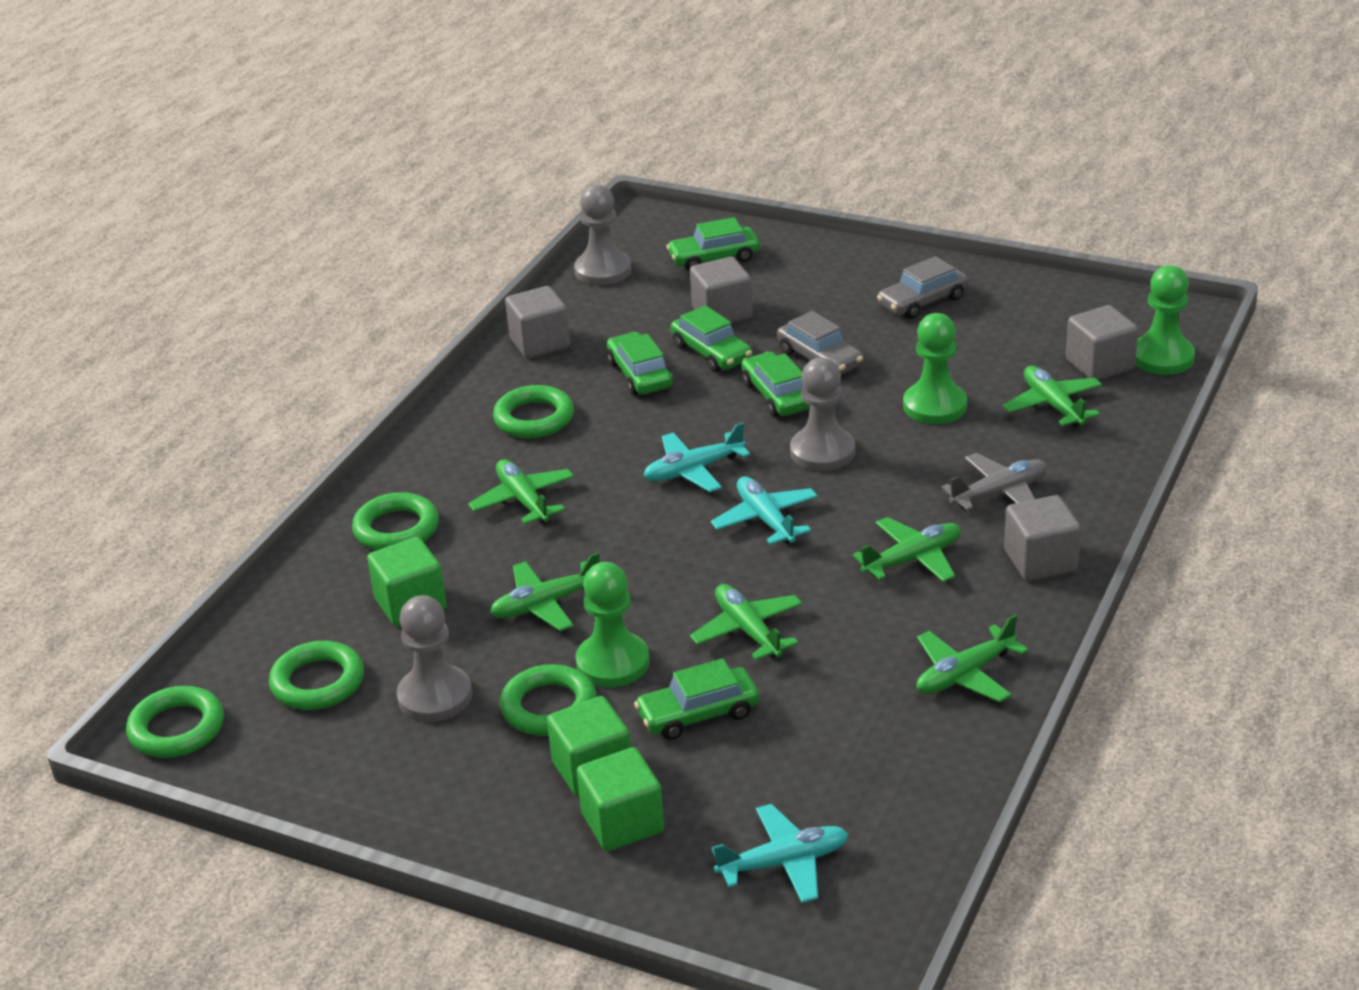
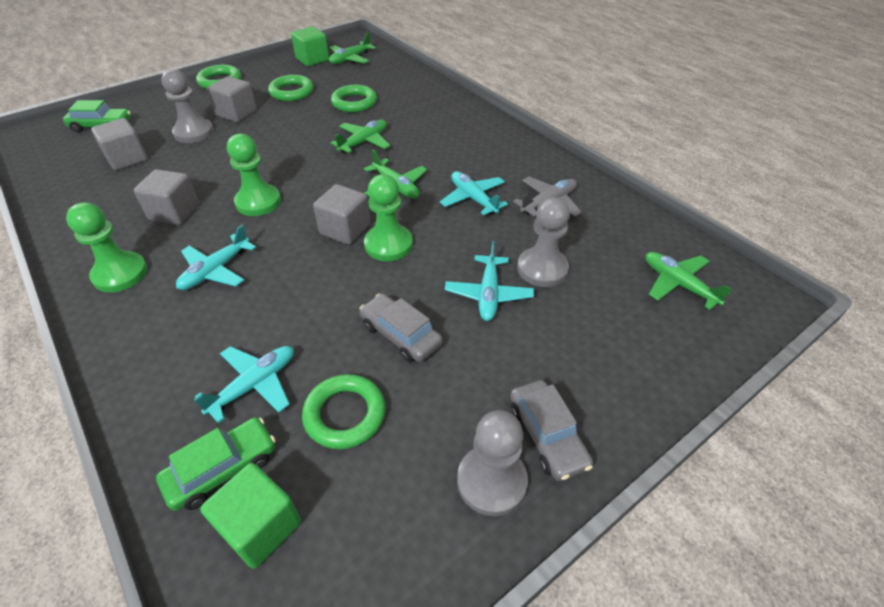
green car: [607,332,673,395] [634,658,759,740] [667,217,760,271] [670,305,752,372] [741,352,810,417] = 5 -> [63,100,131,132] [156,417,276,511] = 2
green cube: [367,537,447,626] [547,696,631,797] [576,747,664,851] = 3 -> [200,463,301,569] [291,26,329,66] = 2
green plane: [468,459,574,524] [490,552,600,631] [690,584,802,660] [853,517,961,582] [916,614,1028,702] [1003,366,1102,427] = 6 -> [329,32,376,64] [331,120,391,154] [364,149,427,199] [646,252,732,310] = 4
green ring: [126,686,224,758] [269,641,364,710] [352,492,439,550] [493,385,574,438] [500,664,597,736] = 5 -> [196,65,241,89] [268,75,314,101] [302,374,386,449] [331,85,377,112] = 4
turquoise plane: [644,422,750,492] [711,477,818,545] [711,804,848,903] = 3 -> [176,225,256,290] [194,346,294,423] [440,171,508,215] [445,241,534,321] = 4

